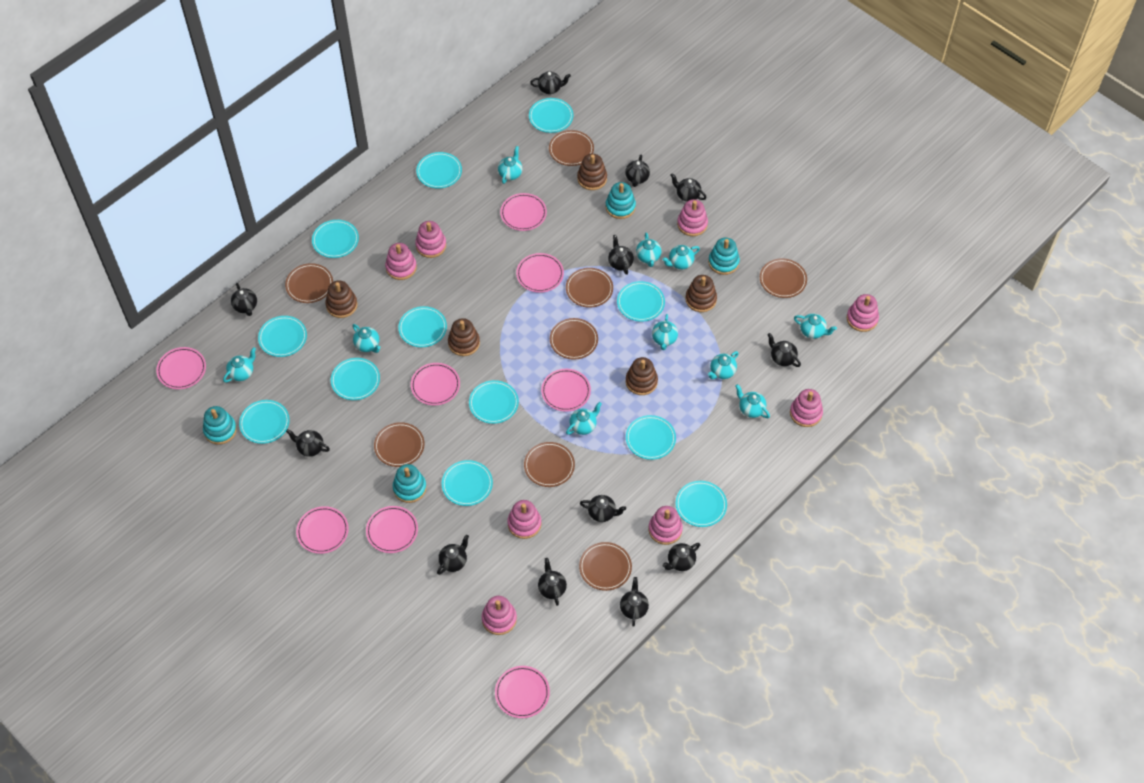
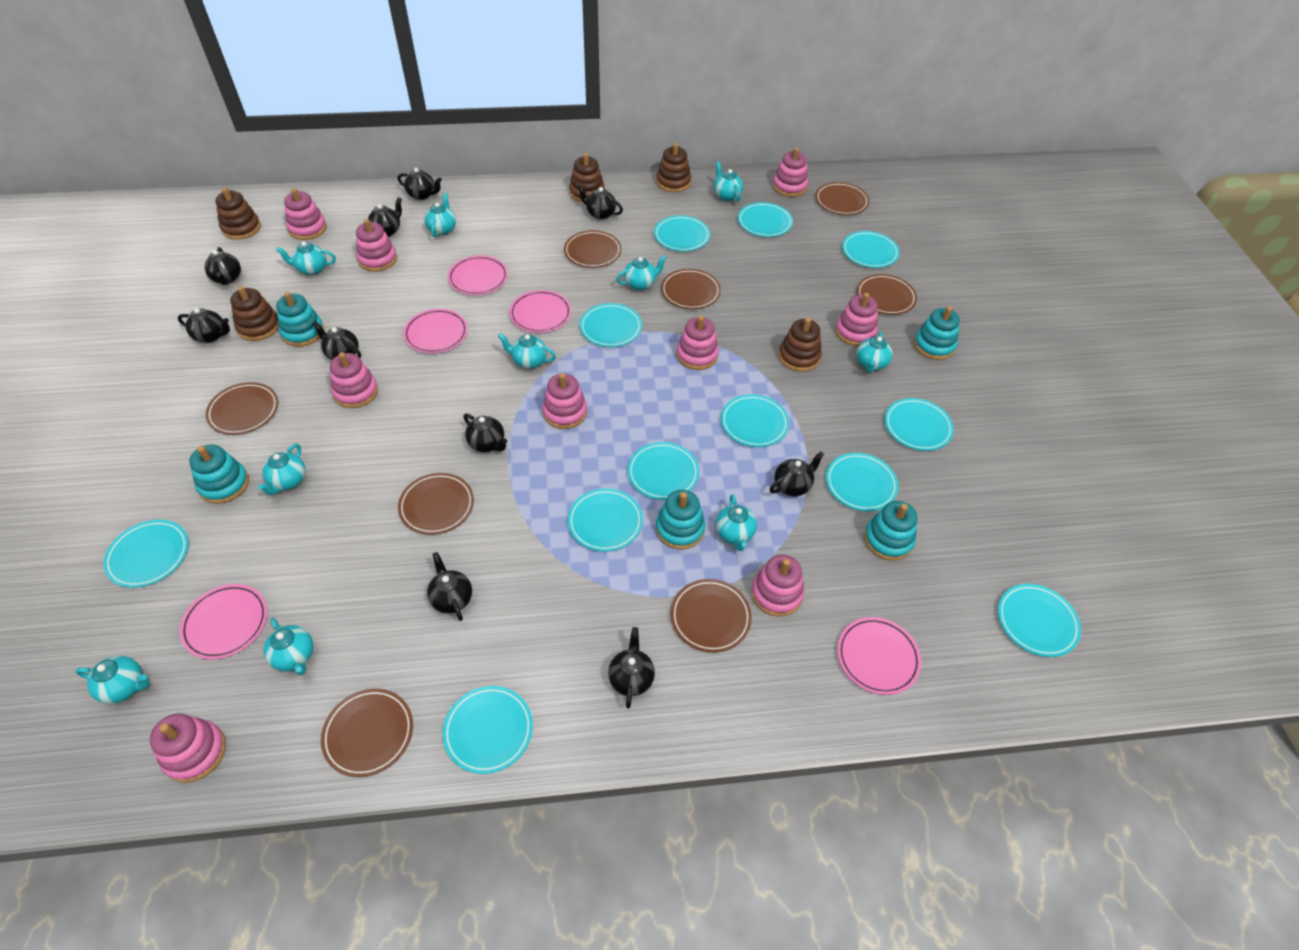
black teapot: [231,283,257,316] [286,429,330,457] [437,535,469,575] [530,71,571,94] [538,558,567,606] [580,495,626,522] [608,235,634,275] [620,577,649,627] [625,155,650,187] [662,543,700,571] [670,173,707,202] [768,333,801,367] = 12 -> [178,308,230,343] [204,247,241,285] [312,321,361,360] [368,197,402,237] [398,168,442,200] [427,552,472,621] [463,413,507,452] [577,185,623,220] [608,627,655,708] [770,451,824,496] = 10
pink plate: [156,347,206,389] [296,506,349,554] [366,506,418,553] [411,363,460,405] [495,666,550,718] [500,193,547,231] [516,253,564,293] [541,369,591,412] = 8 -> [179,584,267,660] [403,309,468,354] [448,255,508,295] [509,290,572,333] [837,617,921,695] = 5
pink stacking toy: [385,243,417,280] [415,221,446,258] [482,596,517,635] [507,500,541,539] [649,506,683,545] [677,199,708,236] [790,389,823,427] [847,294,879,332] = 8 -> [150,714,226,783] [284,188,327,240] [330,352,378,408] [356,219,397,272] [542,373,587,429] [676,316,719,370] [751,555,804,617] [773,148,808,197] [835,293,878,346] = 9
turquoise stacking toy: [203,406,237,445] [393,464,427,503] [605,182,636,219] [708,238,740,275] = 4 -> [189,445,249,504] [276,292,324,347] [656,490,705,549] [864,501,917,561] [914,306,960,360] = 5

